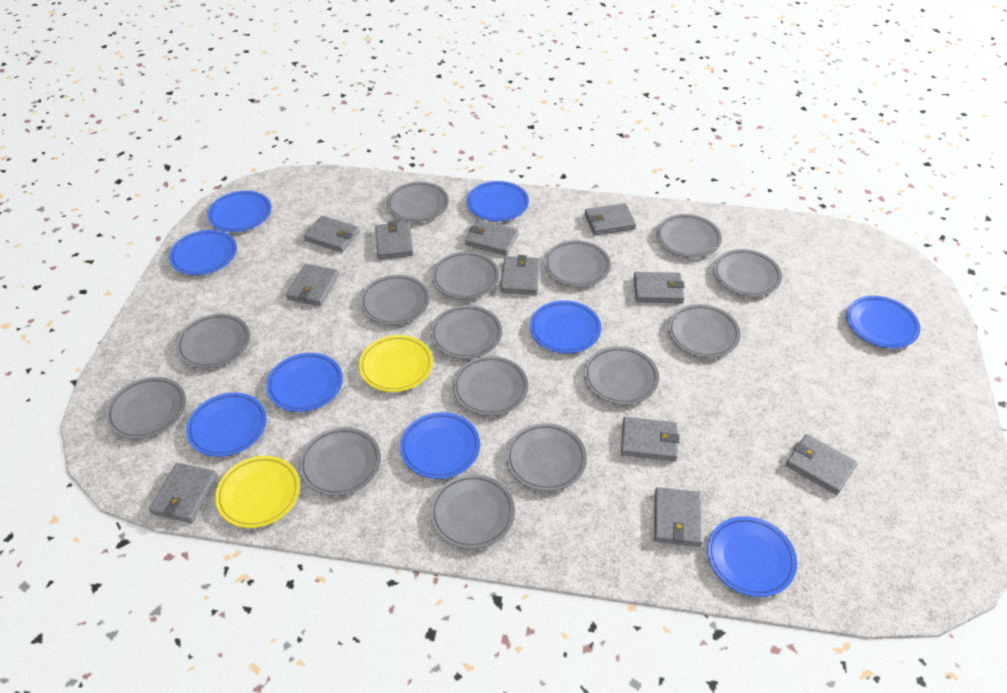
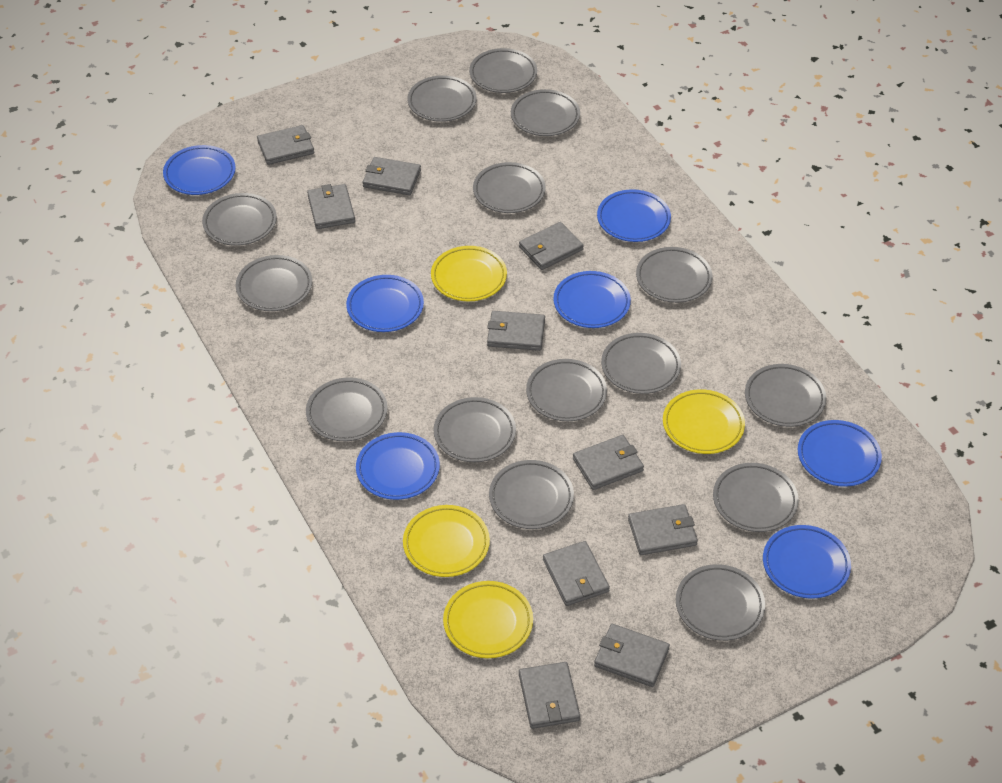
blue plate: [169,230,237,275] [186,393,267,457] [207,191,272,232] [266,353,343,412] [400,412,480,479] [467,181,529,221] [530,300,601,354] [707,516,797,597] [846,296,920,348] = 9 -> [163,145,236,195] [346,275,424,332] [356,432,440,500] [553,271,631,328] [597,189,671,242] [763,525,851,599] [798,420,882,487] = 7
grey wallet: [149,463,218,523] [286,264,339,306] [304,215,360,252] [375,221,414,259] [465,219,519,256] [501,255,540,295] [585,203,636,235] [621,417,680,461] [633,272,685,303] [654,487,703,547] [786,434,858,495] = 11 -> [257,125,314,165] [307,184,355,229] [363,157,421,195] [487,311,545,351] [519,222,584,270] [519,662,580,729] [543,541,610,606] [573,435,644,490] [594,624,670,687] [628,504,698,555] = 10
yellow plate: [215,456,300,528] [359,335,433,392] = 2 -> [403,505,490,577] [431,246,507,301] [443,581,533,658] [663,389,745,454] = 4

